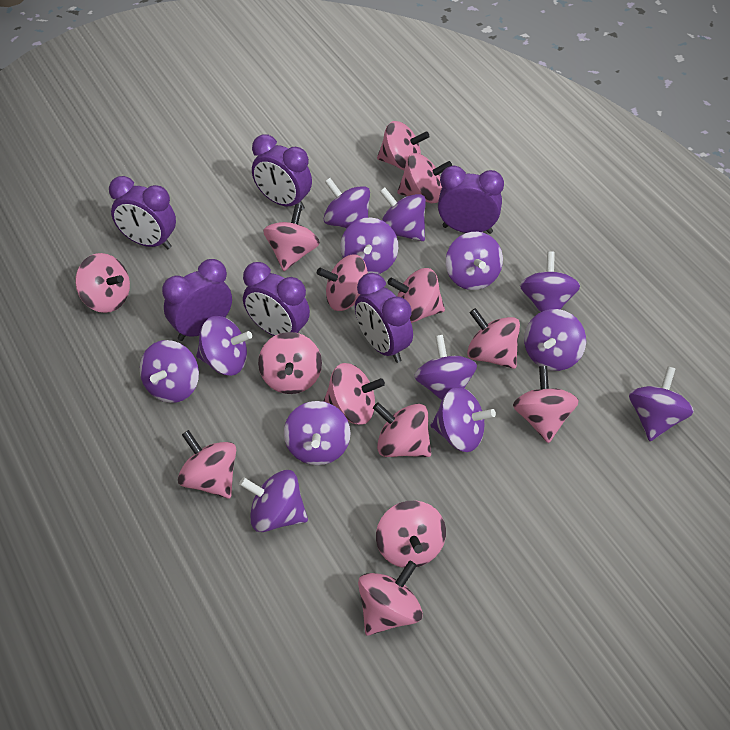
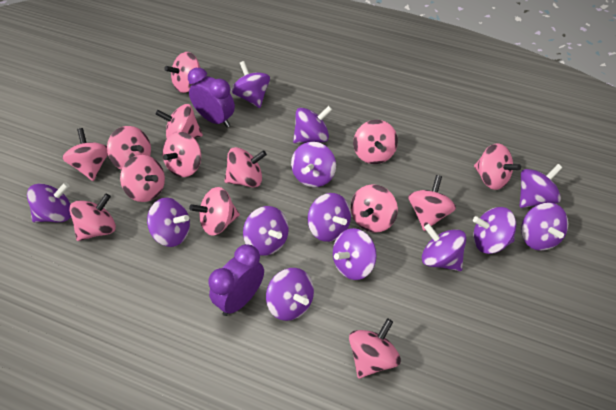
purple clock: [109,176,176,249] [162,259,232,341] [243,262,310,336] [252,135,312,211] [355,273,413,363] [438,166,504,234] = 6 -> [188,68,235,127] [208,244,264,316] = 2

